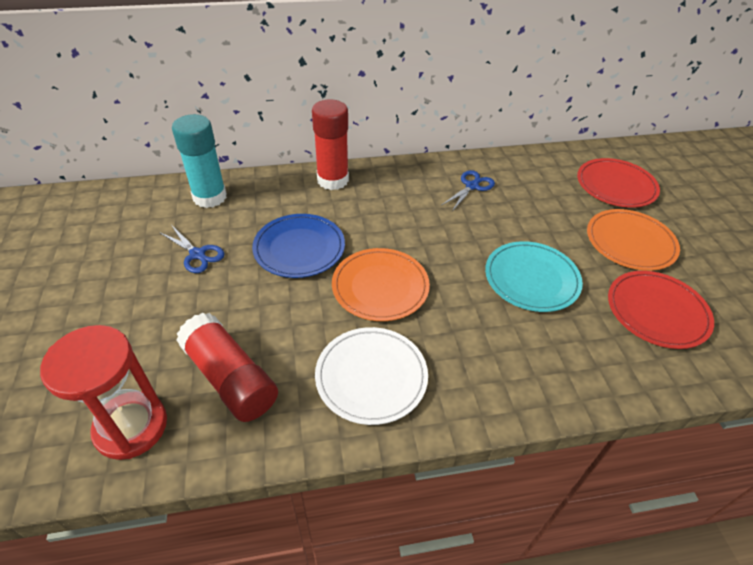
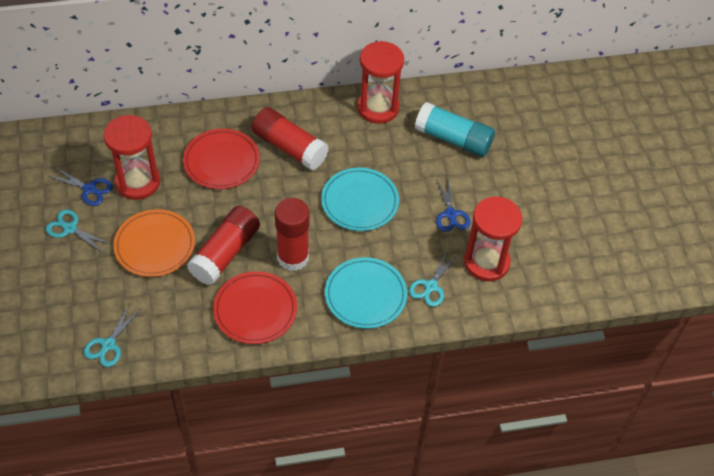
blue plate: [252,214,345,278] = 1 -> none = 0
orange plate: [332,248,430,321] [587,209,680,271] = 2 -> [113,209,195,277] = 1
red glue stick: [176,313,278,422] [312,100,349,190] = 2 -> [187,206,260,285] [252,107,329,170] [275,198,310,271] = 3
red hourglass: [40,325,167,460] = 1 -> [104,115,160,200] [357,41,404,124] [464,196,522,281] = 3
turquoise plate: [485,241,583,312] = 1 -> [321,168,399,231] [325,257,407,329] = 2
turquoise scissors: none = 0 -> [46,209,112,252] [84,304,140,367] [409,250,457,307] = 3
white plate: [315,327,428,425] = 1 -> none = 0

